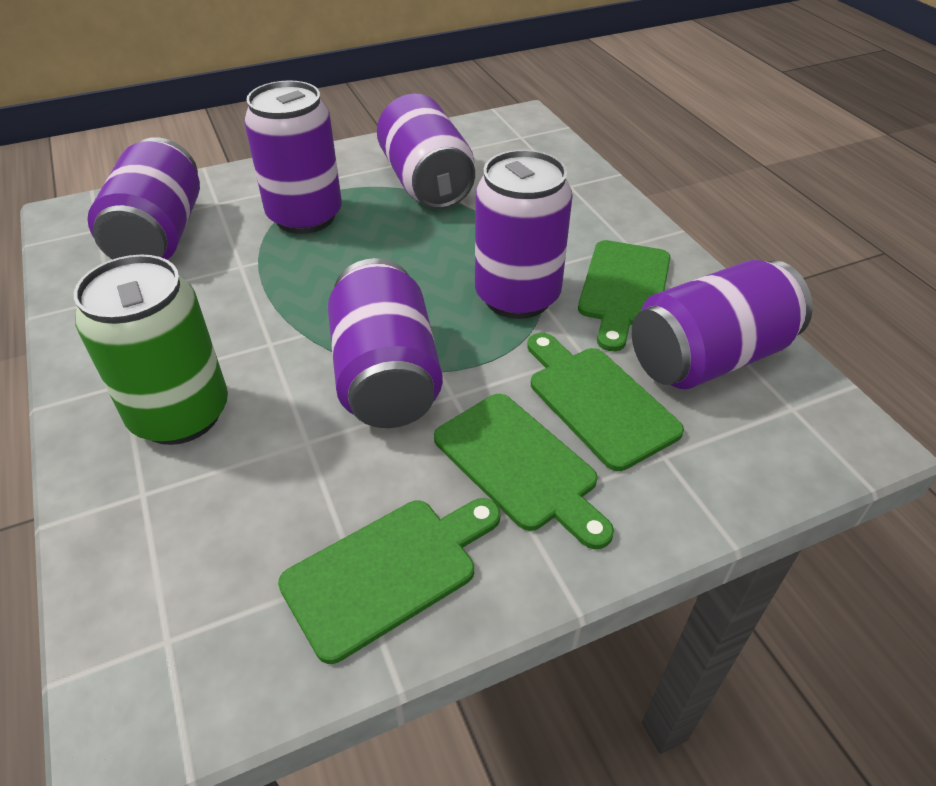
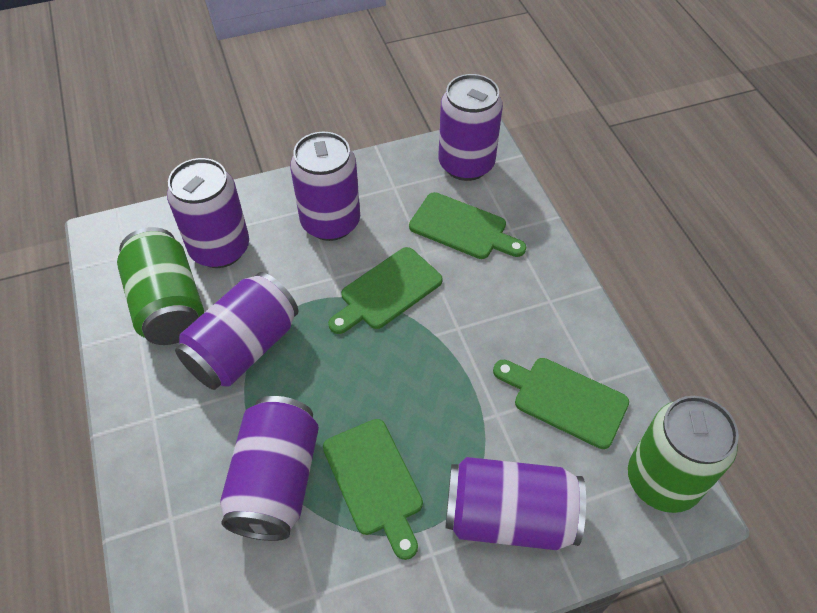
green can: [74,255,228,445] = 1 -> [117,227,204,345] [628,396,739,513] = 2

